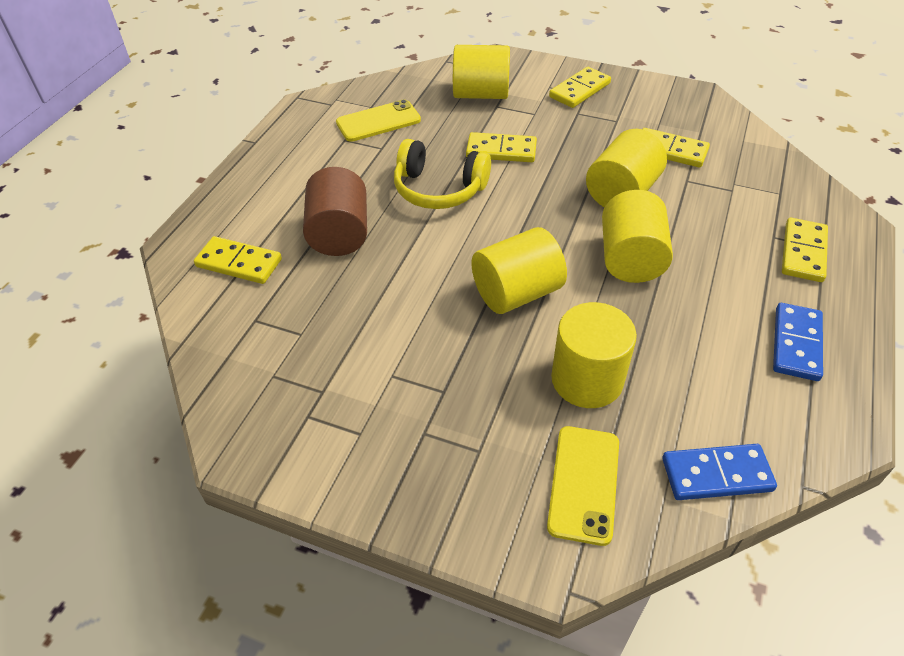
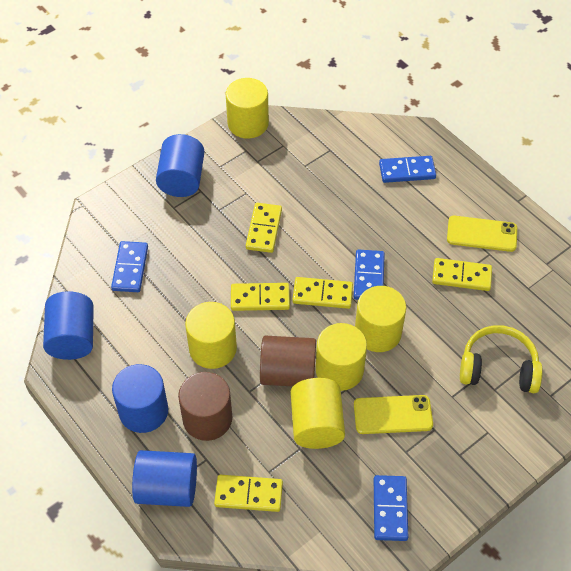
blue cylinder: none = 0 -> [43,291,94,360] [112,364,168,433] [132,450,197,507] [156,134,204,197] = 4
blue domino: [662,444,777,500] [773,303,823,381] = 2 -> [111,241,148,292] [354,249,385,300] [374,475,408,541] [379,156,436,183] = 4
brown cylinder: [303,167,367,256] = 1 -> [178,372,232,441] [260,336,316,387] = 2

